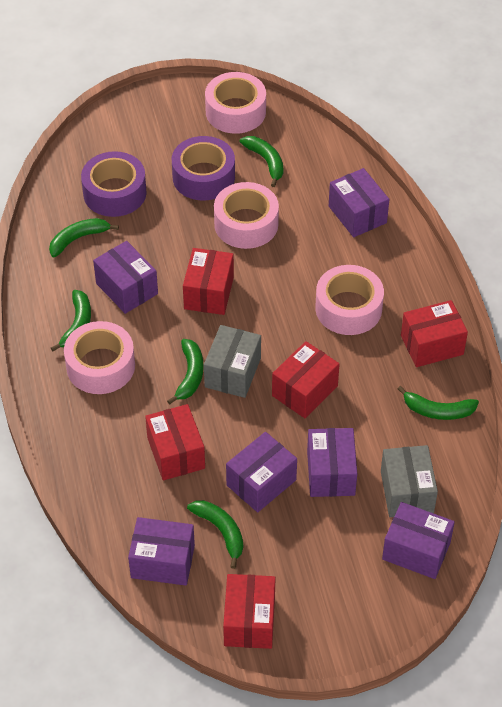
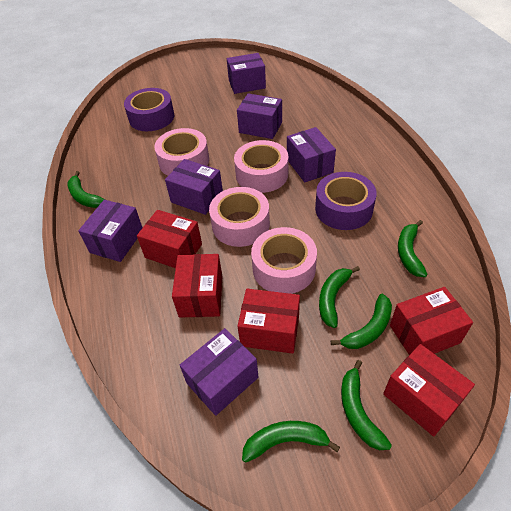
grey box: [204,325,261,398] [381,445,438,517] = 2 -> none = 0

